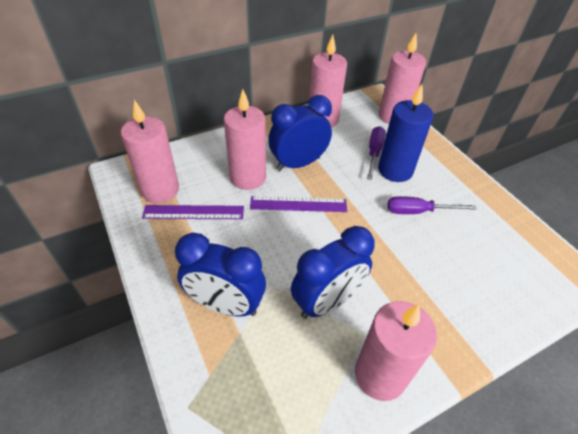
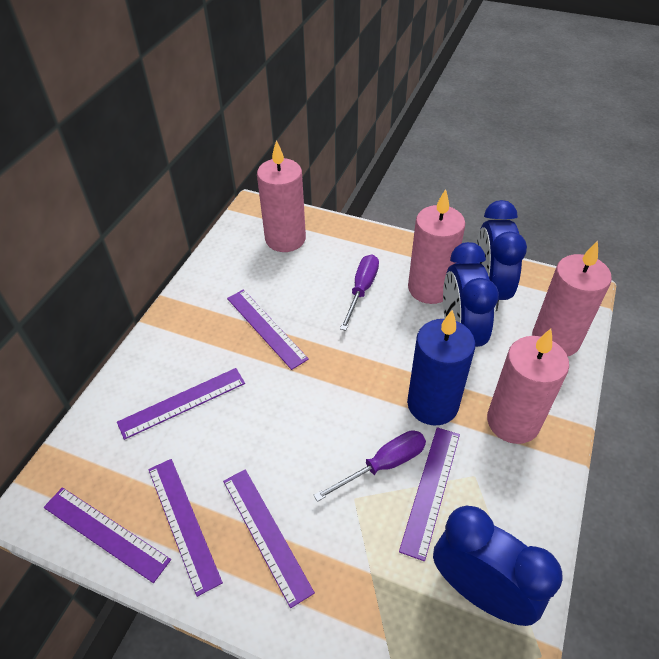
pink candle: [121,100,179,203] [224,89,266,190] [309,35,347,127] [355,301,437,401] [379,33,426,124] = 5 -> [257,140,306,252] [408,189,465,304] [487,328,569,444] [532,241,612,357] = 4
purple ruler: [142,205,244,219] [250,196,347,212] = 2 -> [44,487,171,583] [117,368,245,440] [148,459,223,597] [223,469,315,608] [227,289,309,370] [399,427,460,561] = 6

